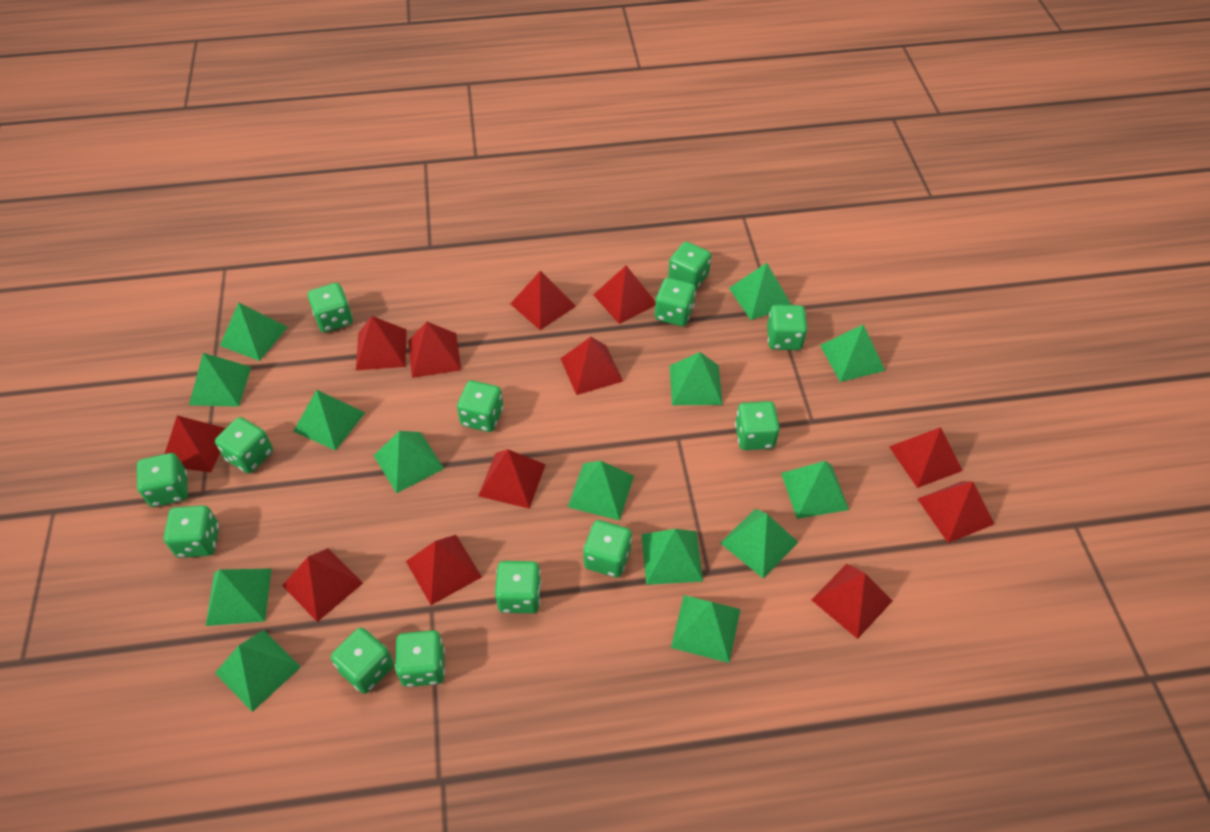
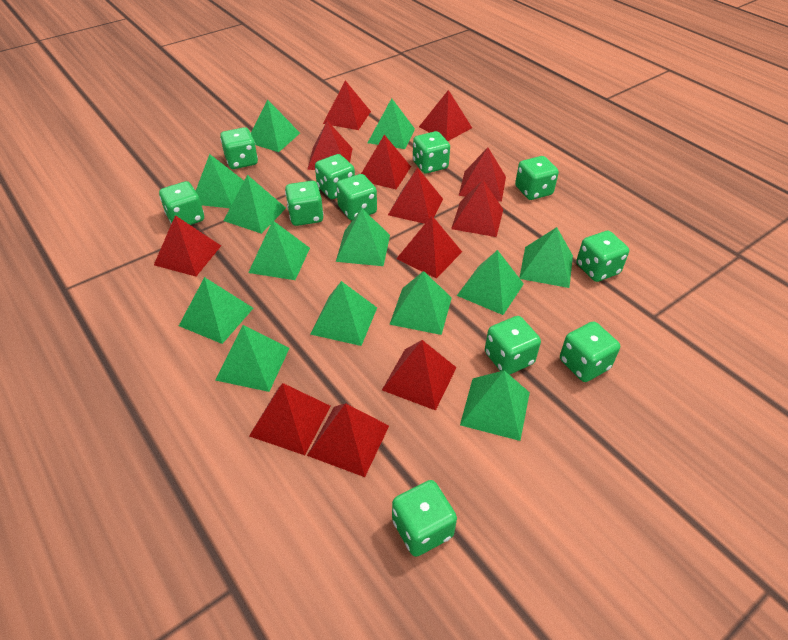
green dice: [137,453,188,507] [164,505,219,558] [215,417,273,474] [308,283,353,332] [331,628,394,694] [395,630,445,687] [457,380,503,432] [495,561,541,613] [583,520,632,578] [655,278,696,326] [668,242,711,290] [735,401,780,450] [767,305,807,350] = 13 -> [159,181,204,225] [220,127,258,169] [285,181,324,226] [315,154,355,199] [336,174,377,220] [392,480,457,557] [413,131,450,174] [485,316,541,375] [515,156,559,200] [560,321,620,382] [576,231,629,282] = 11
green pyramid: [189,353,251,407] [206,569,272,626] [215,630,301,712] [220,303,288,361] [293,390,365,451] [374,431,444,493] [568,461,634,521] [641,529,703,585] [670,352,723,405] [671,595,741,663] [720,509,799,578] [729,263,791,320] [781,461,849,519] [820,325,885,382] = 14 -> [179,277,253,344] [196,154,244,208] [216,325,289,392] [224,175,286,234] [248,221,310,280] [251,100,300,152] [310,281,377,346] [336,209,390,266] [368,98,415,149] [389,271,452,335] [457,250,524,315] [460,371,530,441] [519,227,573,288] = 13

